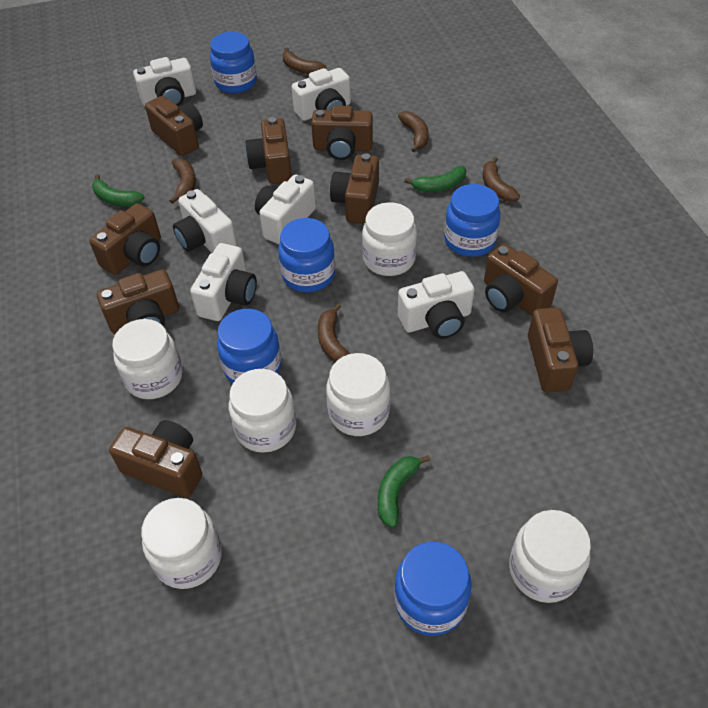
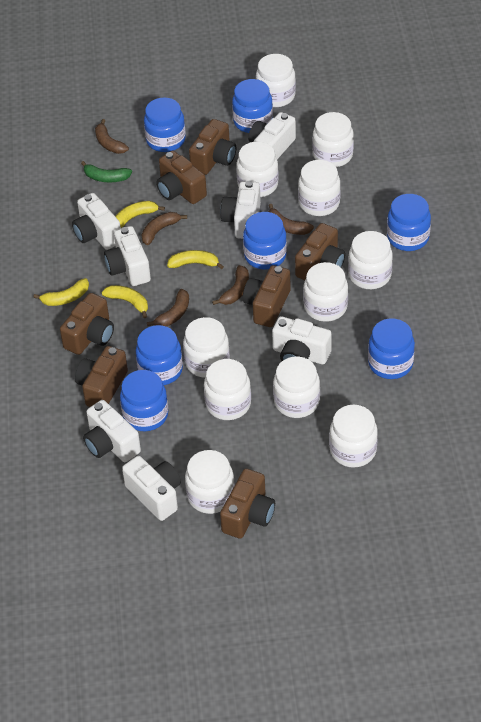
blue jar: [210,32,257,93] [217,309,281,384] [278,218,335,292] [394,542,472,636] [444,184,501,257] = 5 -> [120,370,168,431] [136,325,183,385] [144,98,186,152] [232,79,273,133] [243,212,287,269] [368,318,415,379] [387,194,431,251] = 7
brown camera: [89,203,161,275] [97,269,179,334] [109,420,202,498] [145,96,203,156] [245,117,292,184] [311,106,373,160] [330,153,379,224] [484,244,558,316] [528,308,593,393] = 9 -> [60,293,114,355] [75,346,128,407] [156,151,207,204] [189,119,236,175] [220,469,275,539] [243,265,291,327] [295,223,345,280] = 7
green banana: [92,174,145,206] [378,455,430,528] [404,166,466,192] = 3 -> [81,161,132,182] = 1
white camera: [133,57,196,106] [173,189,237,253] [190,243,257,321] [255,175,316,244] [292,68,351,121] [398,271,474,339] = 6 -> [72,193,121,250] [83,400,141,462] [104,226,151,286] [122,456,181,521] [220,181,261,239] [248,112,296,159] [272,316,332,364] = 7
white jar: [112,319,183,399] [141,498,222,589] [229,369,296,453] [326,353,390,436] [362,202,417,276] [509,510,591,603] = 6 -> [183,317,230,378] [185,450,235,514] [204,359,251,420] [236,142,279,197] [256,54,296,107] [273,357,320,418] [298,160,341,216] [303,262,348,322] [312,112,354,167] [329,405,378,468] [348,231,393,289] = 11
yellow banana: none = 0 -> [33,278,89,306] [102,285,148,318] [115,201,165,228] [167,250,224,269] = 4

